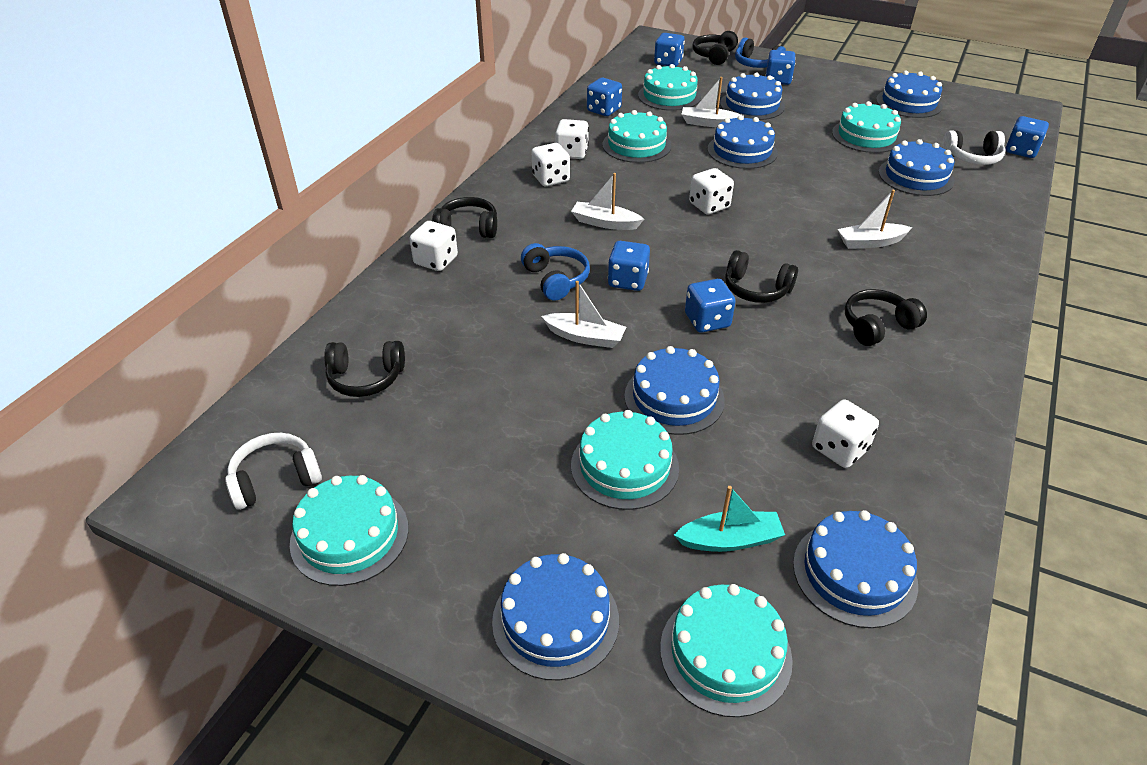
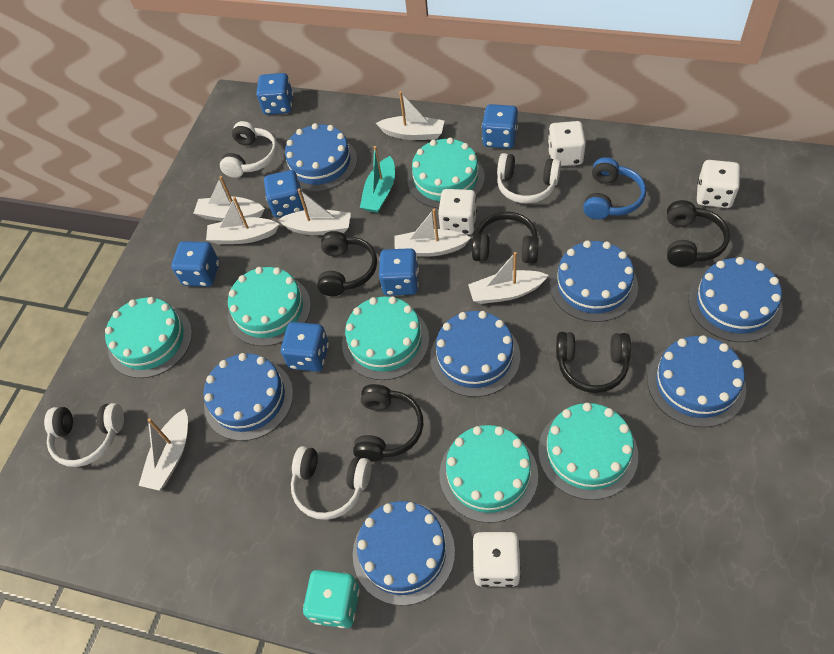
blue headphones: [521,243,590,301] [735,37,786,68] = 2 -> [583,157,646,219] = 1
turquoise dice: none = 0 -> [303,570,360,628] = 1
white boat: [542,281,626,348] [571,173,644,230] [682,77,744,127] [838,190,912,249] = 4 -> [138,409,188,491] [194,176,265,221] [206,197,279,244] [278,189,351,235] [376,91,444,140] [394,209,471,257] [468,252,549,304] = 7
white dice: [410,221,458,271] [532,143,570,186] [555,119,589,159] [689,168,734,214] [812,399,879,468] = 5 -> [438,189,477,235] [473,532,521,587] [548,121,586,166] [697,160,740,208] = 4
white headphones: [225,433,322,510] [942,130,1006,165] = 2 -> [44,403,124,467] [220,121,278,178] [291,446,371,520] [497,153,561,204] = 4

